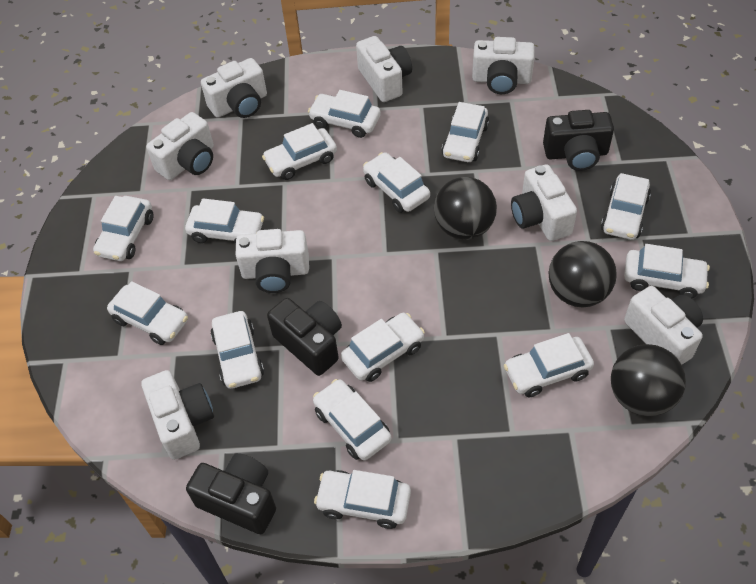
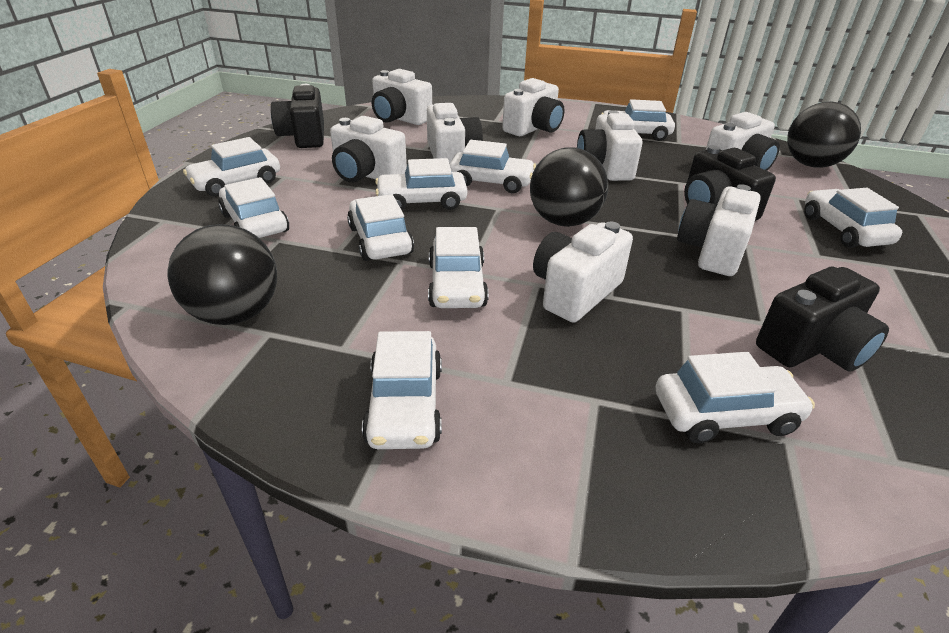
white car: [93,196,154,261] [107,281,188,345] [185,198,264,245] [210,311,264,389] [262,123,337,180] [308,90,381,138] [313,379,391,461] [314,470,411,529] [341,313,425,382] [363,152,430,213] [441,102,489,162] [504,333,594,397] [601,173,651,240] [624,244,710,298] = 14 -> [183,137,280,197] [218,177,289,238] [347,194,414,261] [362,331,442,449] [375,158,467,210] [428,227,489,308] [450,140,536,193] [601,99,675,141] [656,352,815,443] [804,188,902,248] = 10

